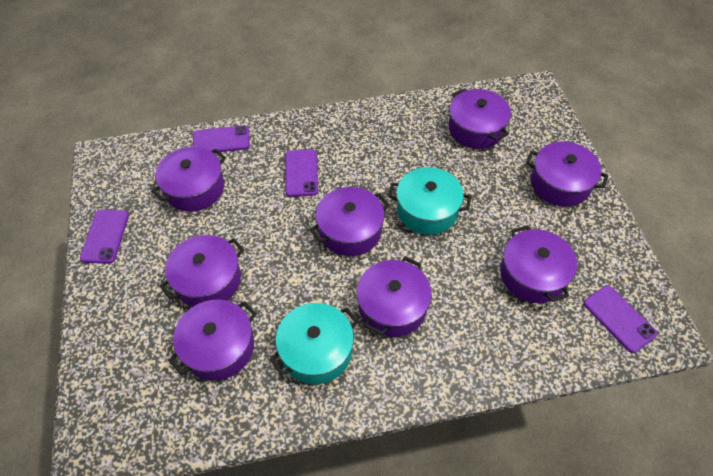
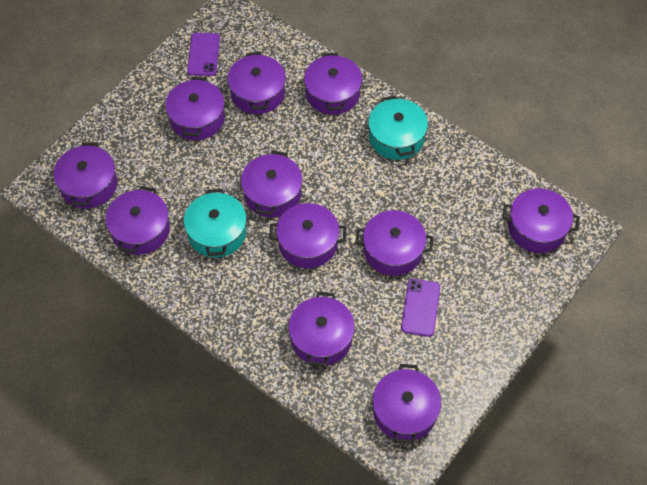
purple phone: [80,210,129,264] [193,125,250,153] [285,149,318,197] [584,286,657,353] = 4 -> [187,33,220,76] [401,279,440,337] = 2
purple pot: [152,146,226,212] [160,235,244,307] [169,300,257,381] [310,187,389,256] [357,257,432,337] [448,88,511,149] [500,225,577,303] [526,141,608,207] = 8 -> [53,142,117,209] [106,186,170,255] [165,77,225,140] [228,52,286,114] [241,151,303,218] [269,203,346,268] [288,292,355,366] [304,53,362,115] [355,210,433,276] [372,364,441,444] [502,188,580,253] = 11

